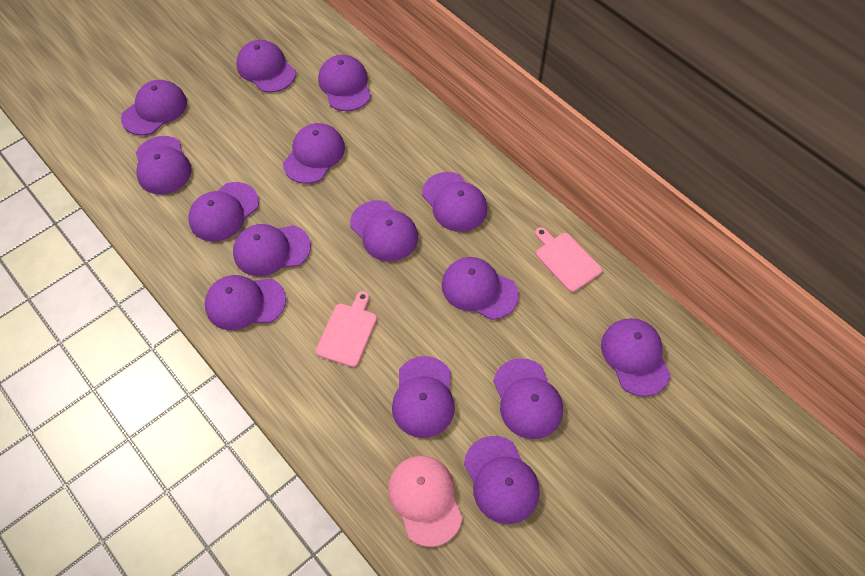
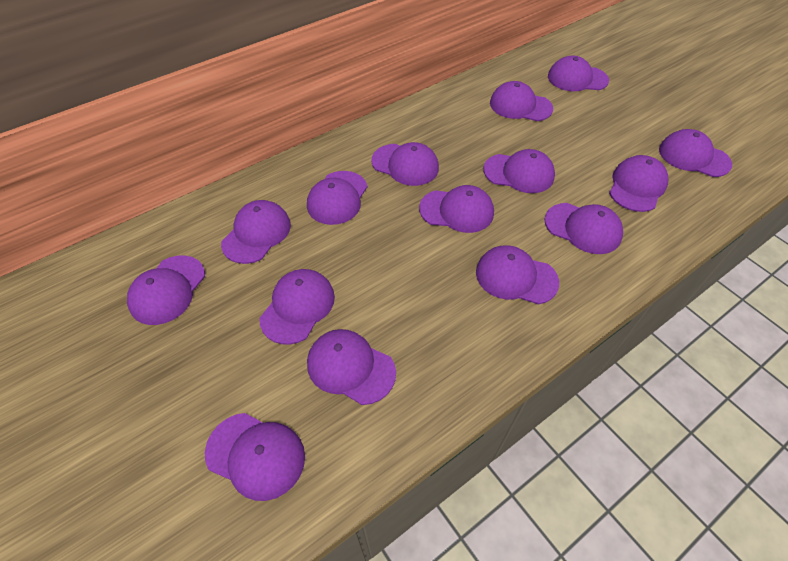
pink cap: [388,456,463,547] = 1 -> none = 0
pink cutting board: [316,291,377,367] [535,227,602,292] = 2 -> none = 0

